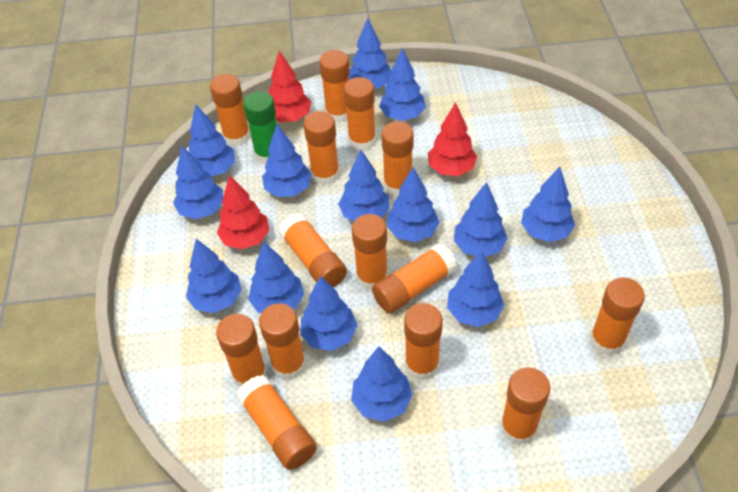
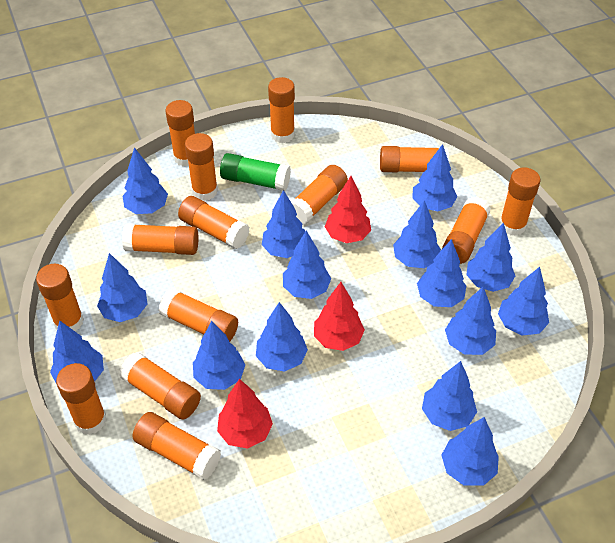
blue tree: [173,145,223,219] [186,239,242,313] [189,104,235,176] [248,242,304,313] [262,124,312,197] [300,276,357,351] [338,149,389,221] [349,18,391,89] [351,346,413,422] [379,48,426,121] [387,167,440,242] [447,251,504,327] [454,182,508,257] [521,166,575,242] = 14 -> [50,321,104,382] [97,253,147,322] [123,147,168,214] [193,321,245,390] [256,302,308,372] [262,190,305,258] [283,230,331,299] [393,200,441,268] [412,144,457,211] [417,239,466,307] [422,361,477,431] [441,417,499,486] [445,286,496,355] [467,223,515,292] [498,267,549,336] = 15

